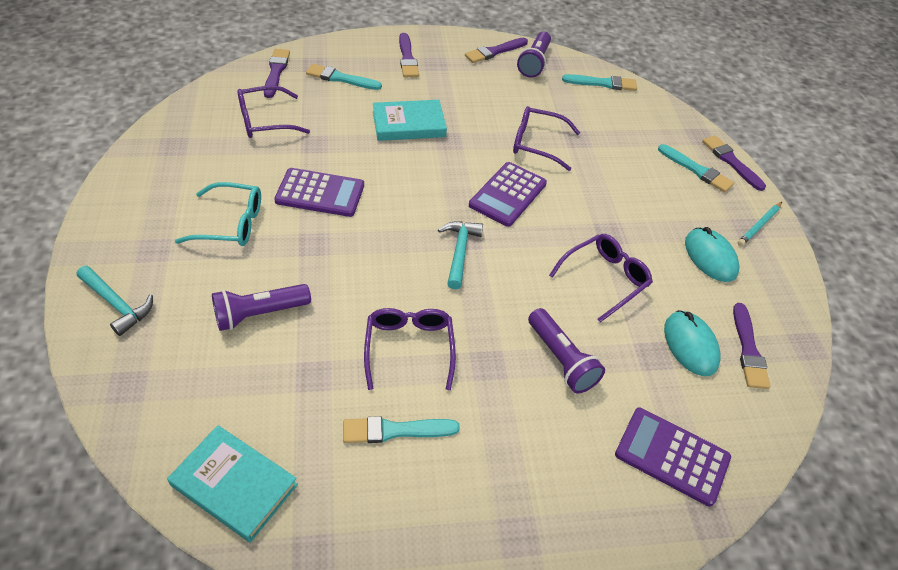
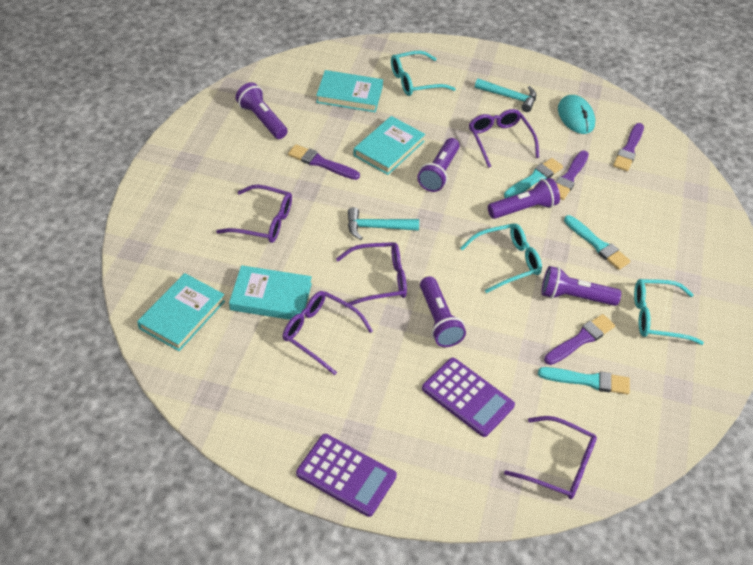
purple brush: [264,49,290,98] [399,33,419,77] [465,37,528,63] [702,135,766,191] [733,303,770,389] = 5 -> [288,144,360,180] [544,314,615,365] [555,151,589,200] [613,123,644,171] = 4
purple calculator: [274,168,364,217] [469,162,547,227] [615,408,731,507] = 3 -> [296,434,397,517] [422,358,515,437] = 2
purple flashlight: [212,284,311,331] [517,31,551,78] [528,308,605,393] = 3 -> [235,82,288,139] [417,138,460,192] [420,276,466,347] [488,178,560,219] [542,266,621,306] = 5
purple glasses: [237,86,310,138] [364,308,456,390] [513,106,580,171] [549,234,653,322] = 4 -> [216,185,292,243] [283,291,373,375] [336,242,407,307] [469,109,539,168] [504,416,597,499] = 5
turquoise book: [167,425,298,543] [373,100,447,141] = 2 -> [137,273,225,351] [229,265,312,320] [316,70,383,112] [353,116,425,175] = 4
turquoise brush: [306,64,382,90] [343,416,460,443] [562,74,637,91] [658,144,734,192] = 4 -> [504,158,563,198] [538,367,630,395] [564,215,630,270] = 3
turquoise glasses: [175,182,261,246] = 1 -> [391,51,456,96] [460,223,542,293] [634,279,704,345] = 3
turquoise mouse: [664,310,721,376] [685,227,739,282] = 2 -> [558,95,595,134] = 1
turquoise pencil: [738,202,782,246] = 1 -> none = 0

